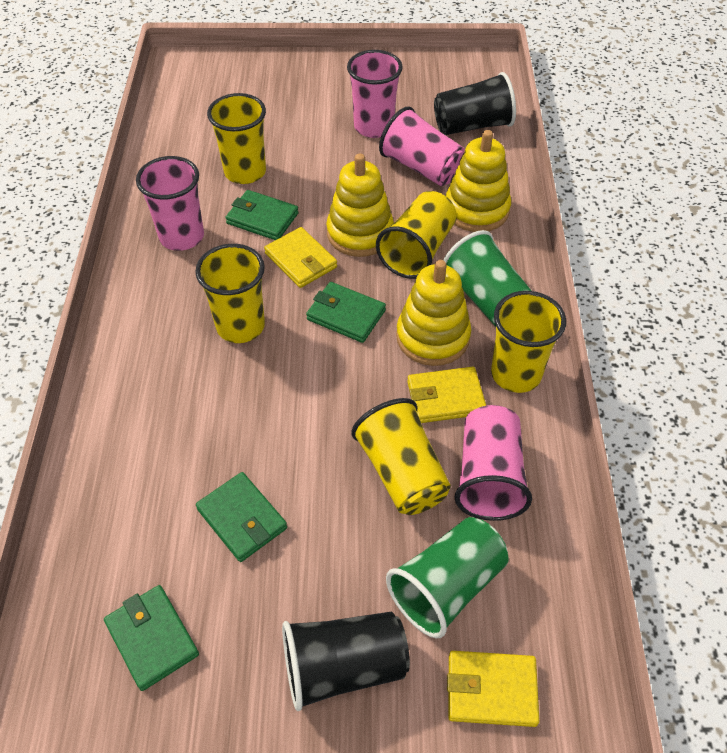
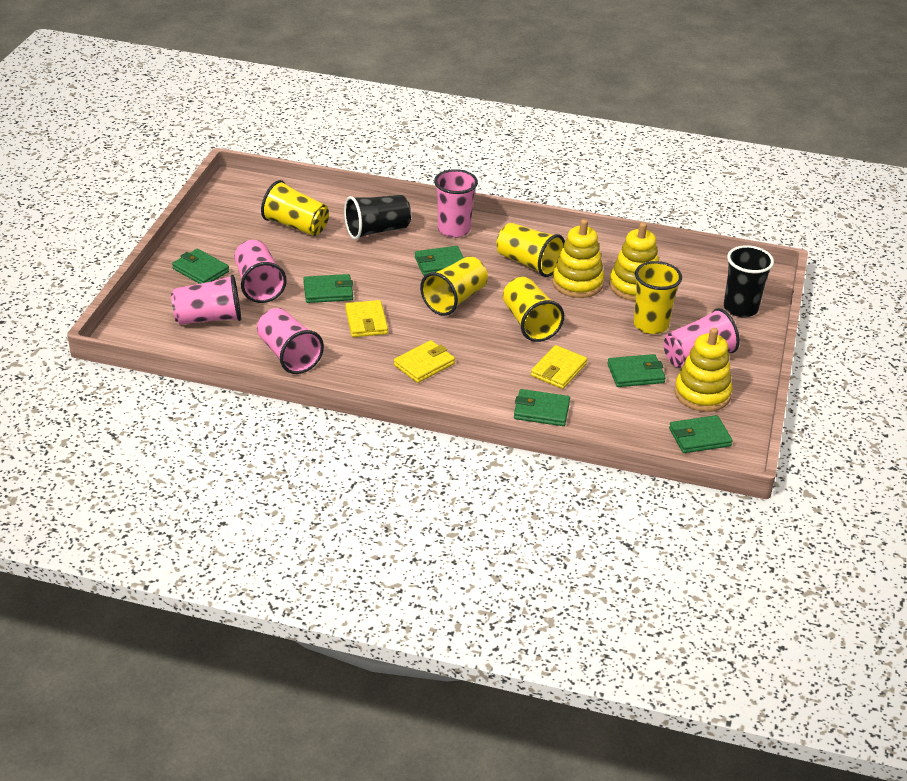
green cup: [386,517,509,638] [444,230,532,326] = 2 -> none = 0
green wallet: [104,585,199,691] [196,472,287,562] [226,190,299,240] [306,282,386,343] = 4 -> [172,249,229,284] [303,274,353,303] [415,246,464,276] [514,389,570,426] [607,354,666,387] [669,415,733,453] = 6
pink cup: [136,156,204,251] [347,50,403,138] [379,106,465,186] [454,405,532,521] = 4 -> [171,274,241,325] [235,240,287,303] [257,308,324,374] [434,169,478,238] [663,308,740,368] = 5

